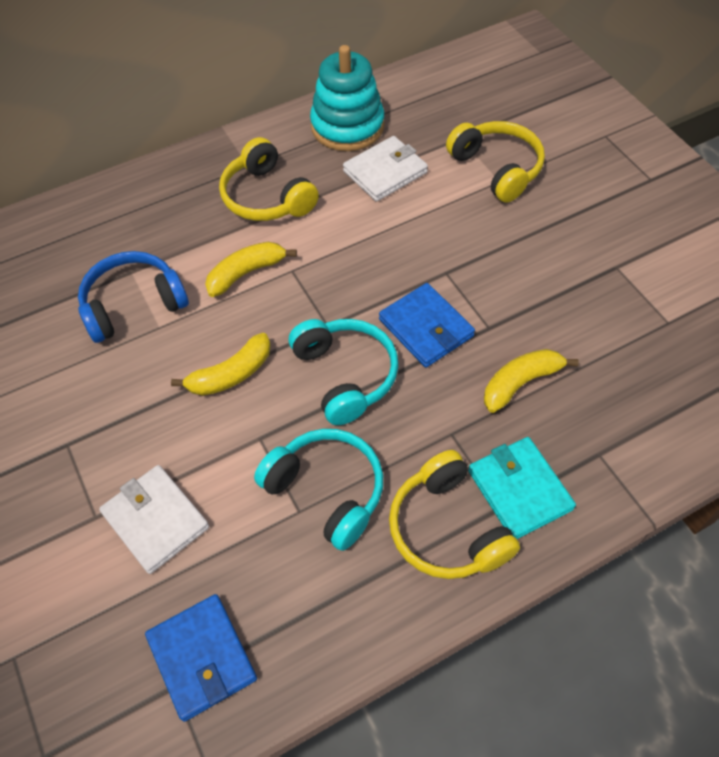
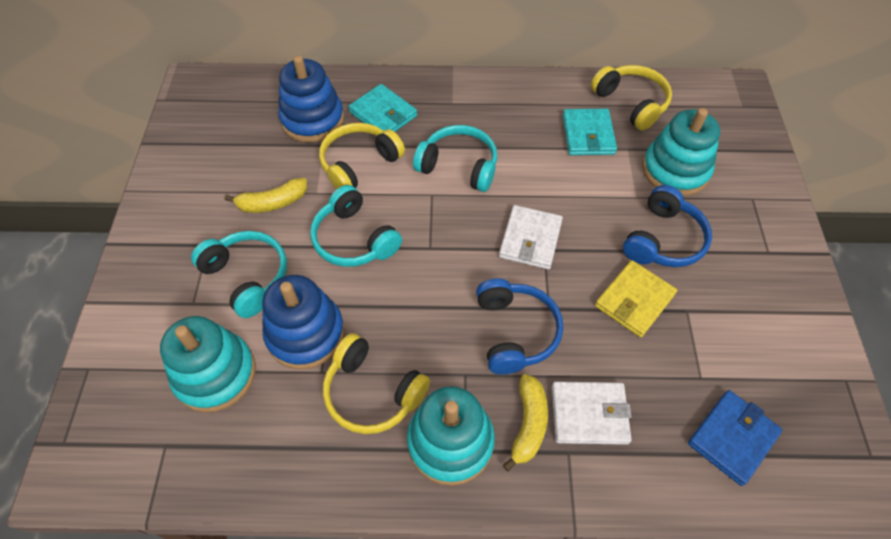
blue headphones: [78,251,189,343] = 1 -> [476,278,563,375] [623,185,712,267] = 2
blue stacking toy: none = 0 -> [262,275,345,369] [278,55,344,143] = 2
blue wallet: [145,594,257,722] [379,283,475,368] = 2 -> [688,390,782,486] = 1
turquoise headphones: [254,429,383,551] [289,319,399,425] = 2 -> [191,231,287,318] [310,185,402,267] [413,125,497,192] = 3
turquoise stacking toy: [310,45,384,151] = 1 -> [160,316,256,413] [407,386,495,486] [642,108,720,196] = 3
turquoise wallet: [468,437,576,539] = 1 -> [348,84,417,132] [563,109,617,155] = 2
yellow banana: [171,333,271,396] [205,242,297,297] [484,349,579,413] = 3 -> [225,178,307,213] [503,374,548,471] = 2
yellow wallet: none = 0 -> [595,260,677,337] = 1

